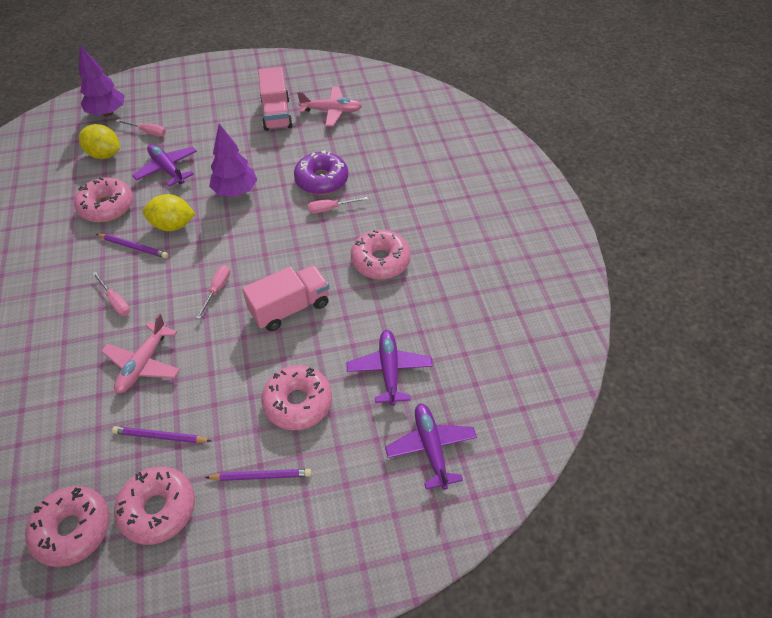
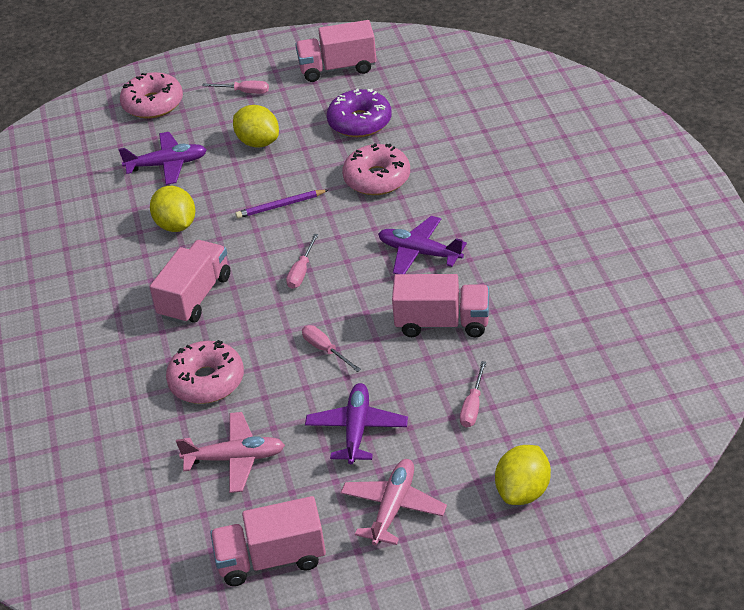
pink donut: [25,486,110,567] [74,177,133,222] [114,467,195,545] [261,365,332,430] [351,230,411,280] = 5 -> [120,72,183,119] [166,340,244,404] [342,143,410,195] = 3
pink truck: [242,265,329,331] [258,67,293,131] = 2 -> [150,240,230,324] [210,496,326,586] [295,20,377,82] [392,274,489,337] = 4
purple pencil: [96,234,168,258] [112,426,211,443] [205,469,311,481] = 3 -> [235,190,328,219] = 1
purple tree: [79,45,125,117] [209,124,257,197] = 2 -> none = 0
yellow lemon: [79,124,120,159] [142,194,195,231] = 2 -> [150,186,195,232] [233,105,279,148] [495,445,551,505] = 3

